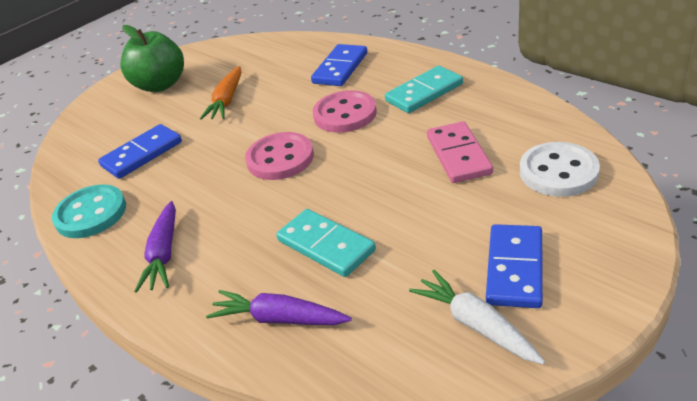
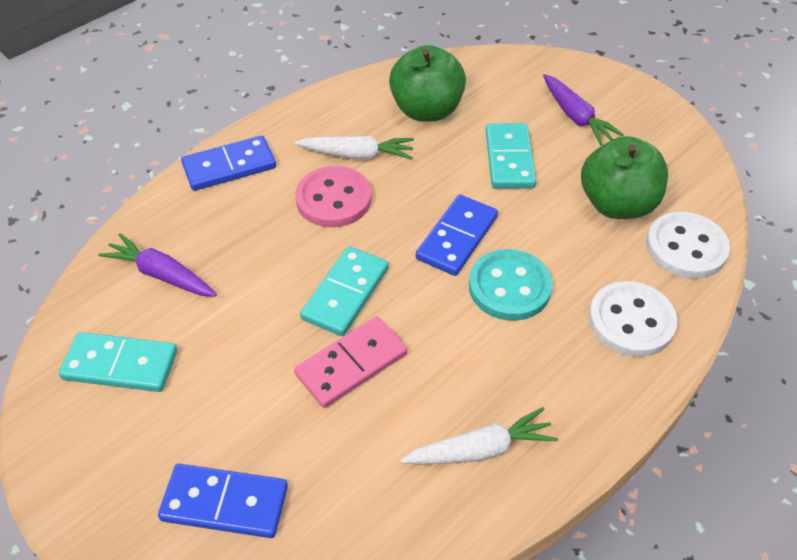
green apple: [120,25,184,92] = 1 -> [389,45,466,122] [581,136,668,219] = 2
orange carrot: [200,66,241,120] = 1 -> none = 0
pink button: [245,132,314,180] [313,90,377,133] = 2 -> [295,166,372,227] = 1
turquoise domino: [276,209,376,277] [385,66,463,113] = 2 -> [59,332,177,392] [300,246,389,336] [486,123,536,189] = 3
white button: [520,142,600,197] = 1 -> [589,281,678,357] [646,212,730,279] = 2
white carrot: [409,270,545,364] = 1 -> [294,136,414,160] [400,407,558,464] = 2

